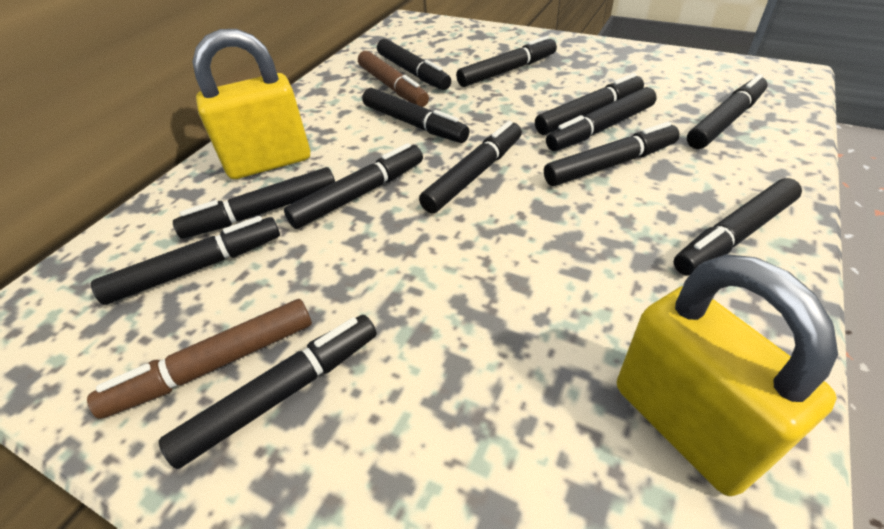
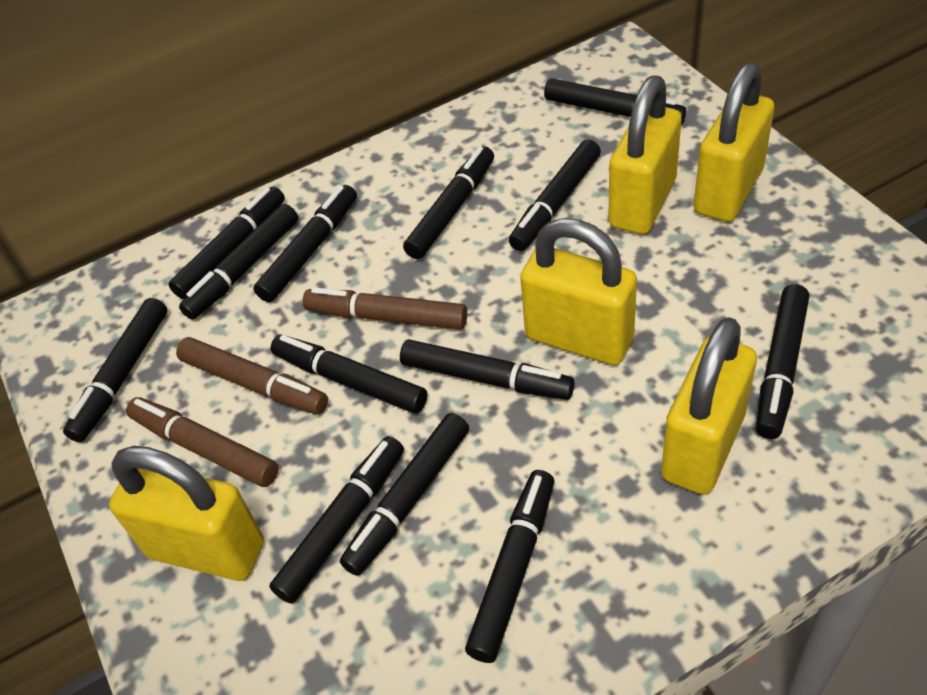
brown marker: [87,299,312,419] [358,51,429,107] = 2 -> [126,397,278,487] [176,337,328,415] [303,287,467,330] = 3
yellow padlock: [192,29,310,179] [617,254,838,496] = 2 -> [109,446,264,581] [520,218,637,365] [608,75,682,234] [661,317,757,495] [694,62,774,222] = 5

